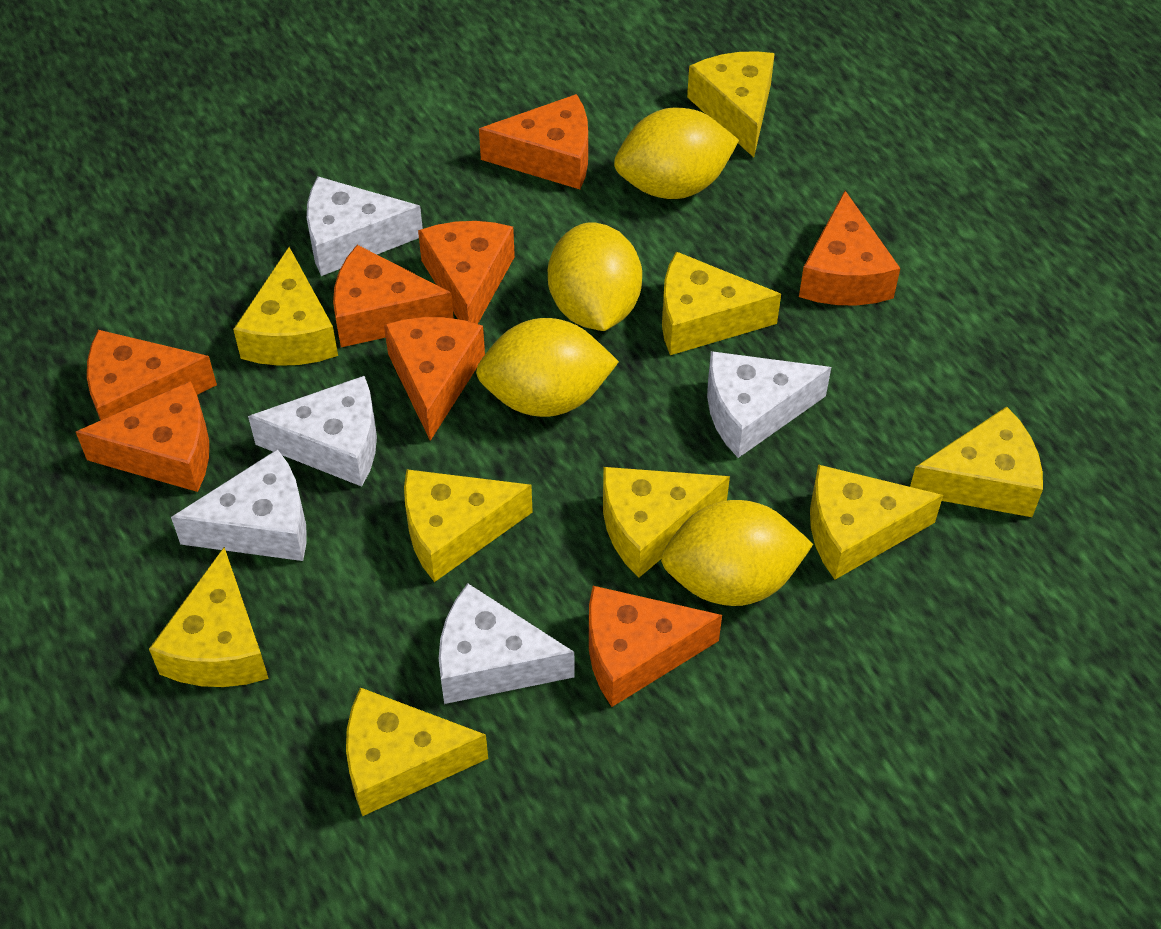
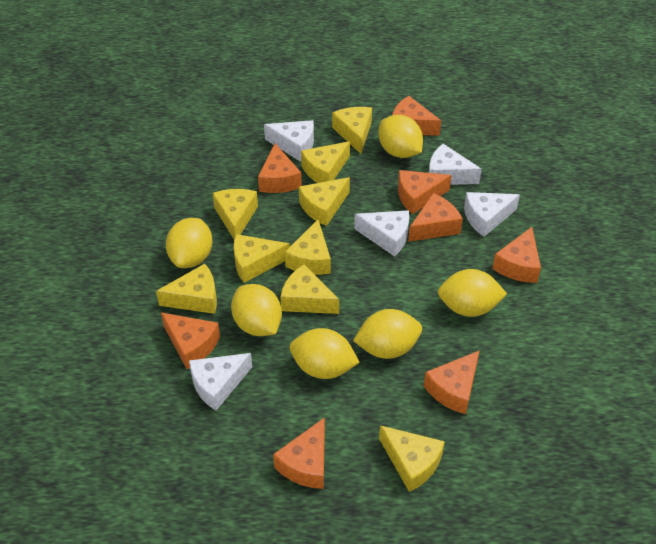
yellow lemon: [476,318,619,417] [548,223,642,331] [614,107,739,199] [661,500,813,606] = 4 -> [166,218,212,268] [231,284,282,336] [290,328,360,379] [353,309,422,359] [378,115,423,158] [438,269,507,317] = 6

